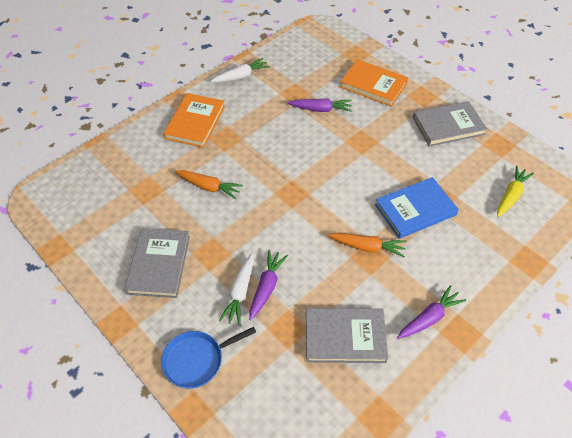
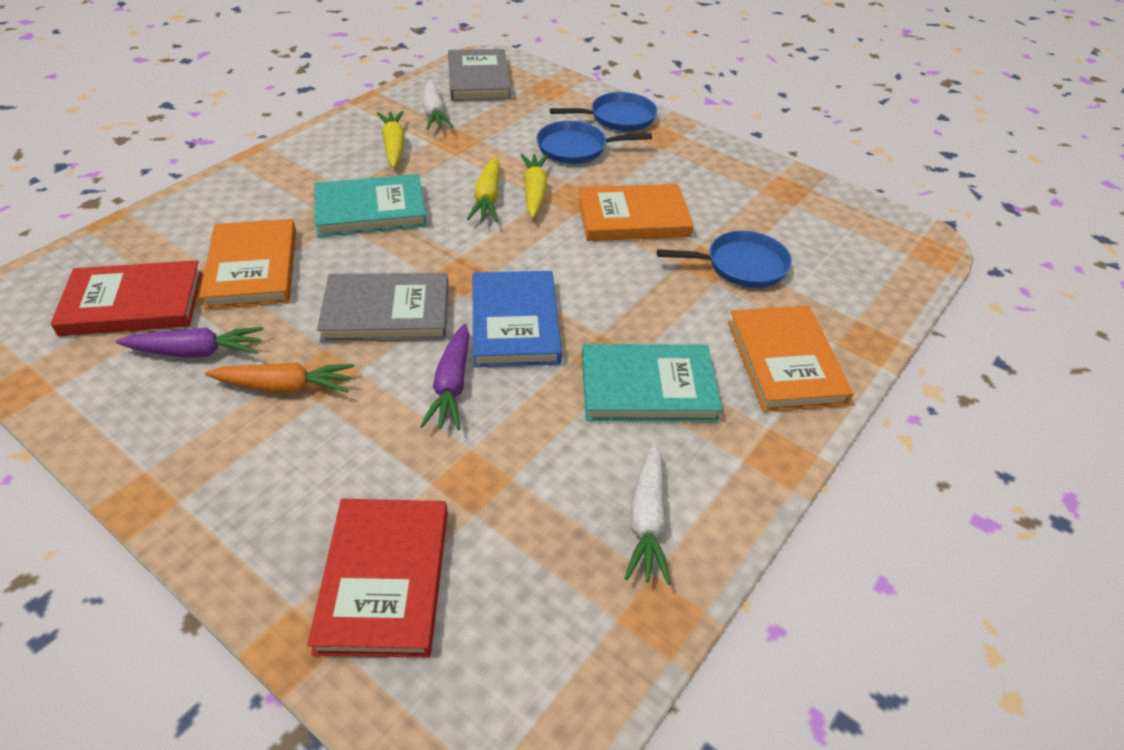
blue pan: [161,327,256,388] = 1 -> [536,121,652,164] [550,92,657,131] [657,231,792,288] = 3
grey book: [124,228,190,298] [306,308,388,363] [413,101,487,147] = 3 -> [317,273,449,342] [448,49,511,101] = 2
orange book: [163,93,225,148] [340,59,408,107] = 2 -> [199,219,296,309] [578,184,694,241] [728,306,854,412] = 3
orange carrot: [175,170,243,199] [329,233,406,258] = 2 -> [205,363,354,393] = 1
purple carrot: [249,250,288,321] [288,98,352,112] [397,285,466,339] = 3 -> [116,327,263,357] [420,324,469,430] = 2
red book: none = 0 -> [50,260,202,336] [307,499,448,658] = 2
turquoise book: none = 0 -> [314,174,427,237] [582,344,722,422] = 2
yellow carrot: [497,165,534,217] = 1 -> [377,111,405,168] [467,156,500,222] [520,154,548,218] = 3

